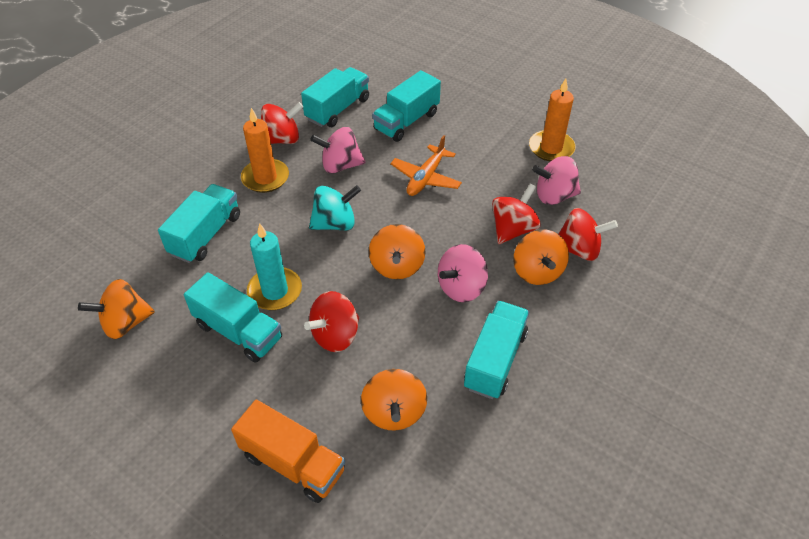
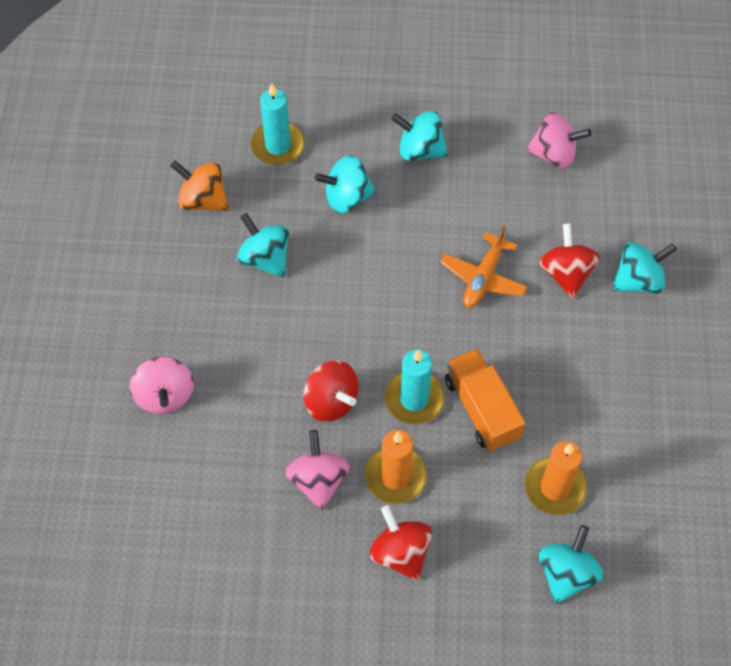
orange spinning top: [78,279,155,339] [361,369,427,430] [369,224,426,279] [513,230,569,285] = 4 -> [170,160,229,211] = 1
red spinning top: [261,102,303,144] [304,291,359,352] [492,184,541,244] [559,208,618,261] = 4 -> [303,360,359,422] [370,505,432,581] [539,223,600,299] = 3
turquoise candle: [247,223,302,310] = 1 -> [251,83,305,165] [384,349,445,425] = 2
turquoise spinning top: [309,185,361,231] = 1 -> [237,213,289,278] [315,156,376,213] [392,111,448,161] [539,525,604,604] [612,242,677,294] = 5
turquoise truck: [158,184,240,263] [184,272,282,363] [301,67,369,127] [372,70,441,142] [464,301,529,399] = 5 -> none = 0

